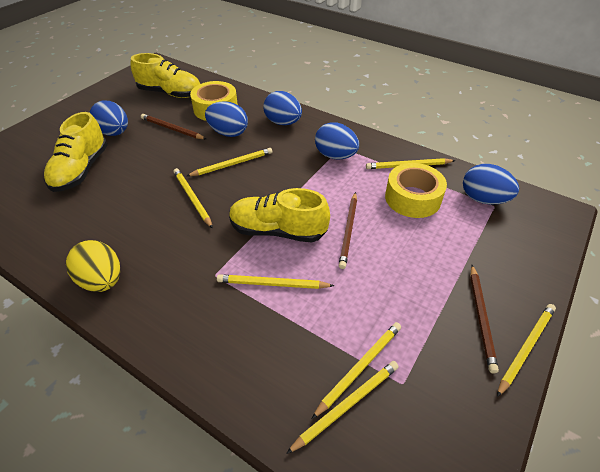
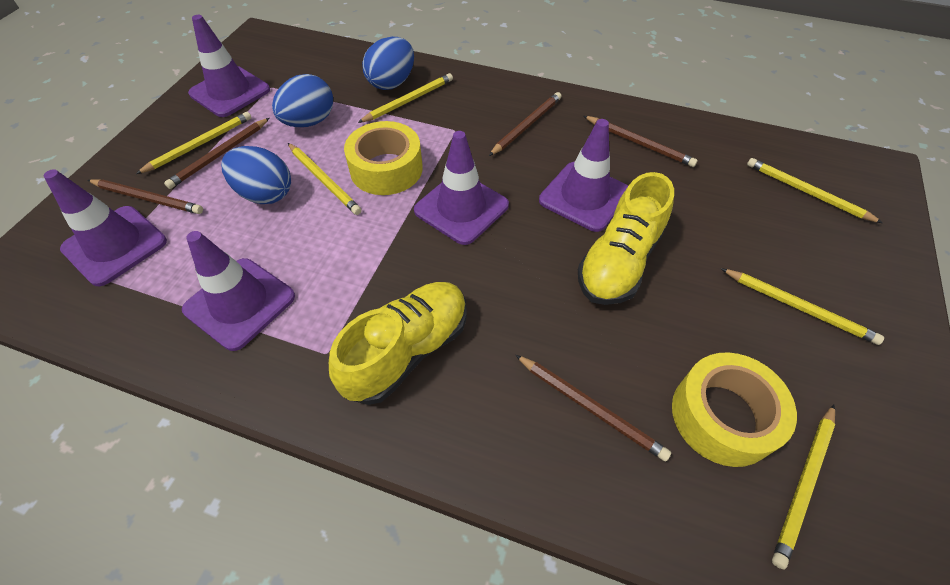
blue egg: [89,100,128,136] [205,101,248,137] [263,91,302,125] [315,122,359,160] [463,164,519,205] = 5 -> [221,146,291,204] [272,74,333,127] [362,37,414,90] = 3
brown pencil: [141,114,206,139] [339,192,357,269] [470,265,499,373] = 3 -> [88,179,203,214] [164,118,269,189] [489,92,562,156] [515,355,671,461] [584,116,698,167] = 5
purple traffic cone: none = 0 -> [44,169,167,286] [182,231,295,351] [188,15,270,117] [414,131,509,245] [539,119,628,232] = 5
yellow egg: [66,240,120,292] = 1 -> none = 0
yellow pencil: [173,168,213,229] [187,148,272,176] [217,274,334,289] [286,361,399,454] [312,322,401,419] [366,158,455,169] [497,304,556,397] = 7 -> [136,112,252,174] [288,143,362,215] [358,73,453,123] [721,268,884,345] [747,158,883,223] [772,404,835,569] = 6
yellow shoe: [44,112,107,192] [131,53,200,98] [229,188,330,243] = 3 -> [329,282,467,405] [578,172,674,305] = 2

